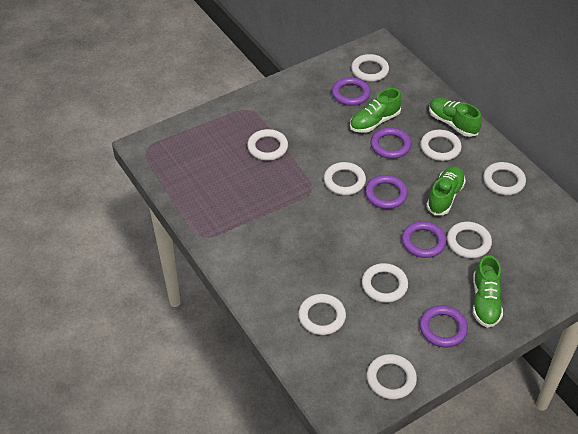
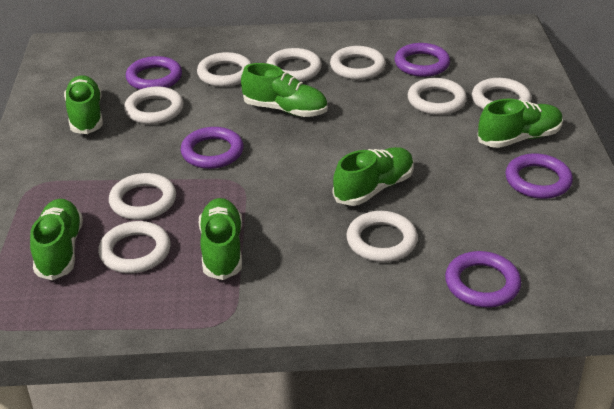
green shoe: [350,88,402,133] [426,166,466,215] [429,97,482,137] [473,255,503,328] = 4 -> [30,199,83,280] [64,75,103,134] [199,198,242,280] [241,63,327,117] [333,147,414,206] [478,99,563,148] = 6

